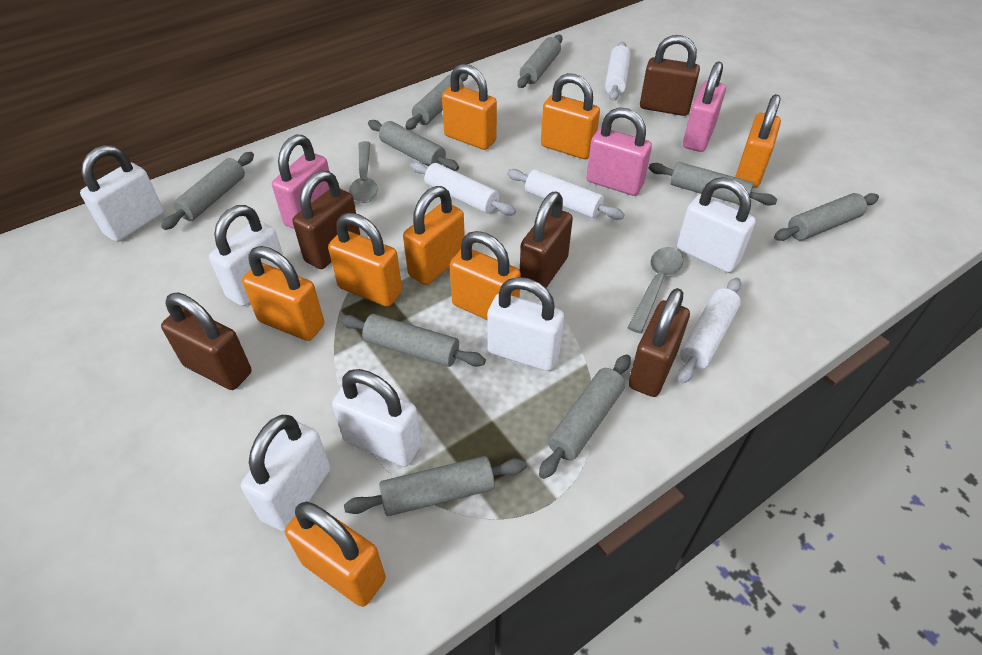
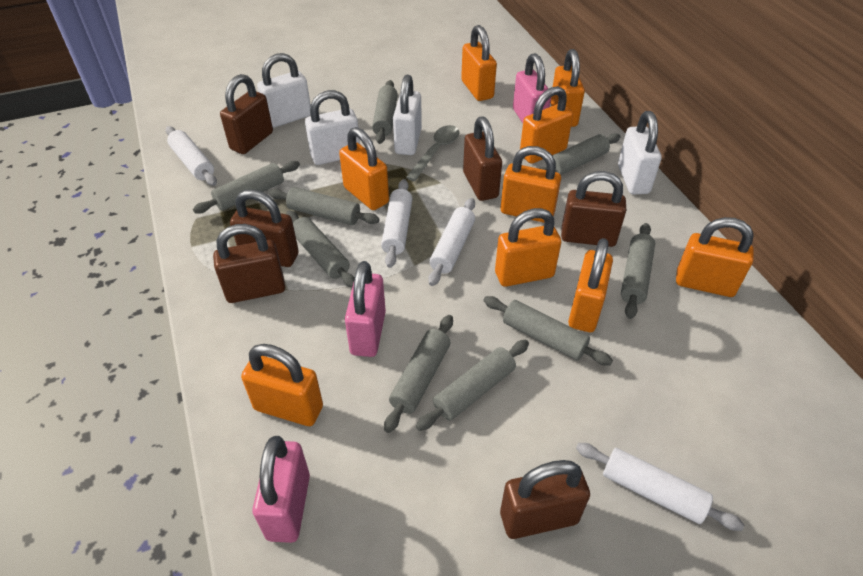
brown padlock: [161,292,251,390] [293,171,360,269] [520,192,573,288] [629,288,690,397] [640,35,700,116] = 5 -> [213,224,285,303] [220,74,273,154] [230,190,299,267] [463,117,502,201] [500,460,590,539] [561,171,626,247] = 6
grey spoon: [349,141,378,203] [628,247,683,333] = 2 -> [406,125,460,181] = 1
orange padlock: [242,246,324,341] [285,502,386,607] [328,213,402,307] [403,186,465,285] [442,64,497,150] [450,231,521,320] [541,73,600,159] [735,94,781,188] = 8 -> [241,344,323,426] [339,127,389,210] [461,25,497,101] [495,208,561,287] [501,146,561,223] [520,86,573,164] [550,49,585,127] [568,238,613,332] [676,217,754,297] = 9
white padlock: [80,145,164,242] [209,205,283,306] [241,415,330,531] [332,369,421,467] [487,277,564,371] [677,177,756,273] = 6 -> [257,53,311,128] [305,90,360,165] [393,75,422,155] [618,111,662,195] = 4

